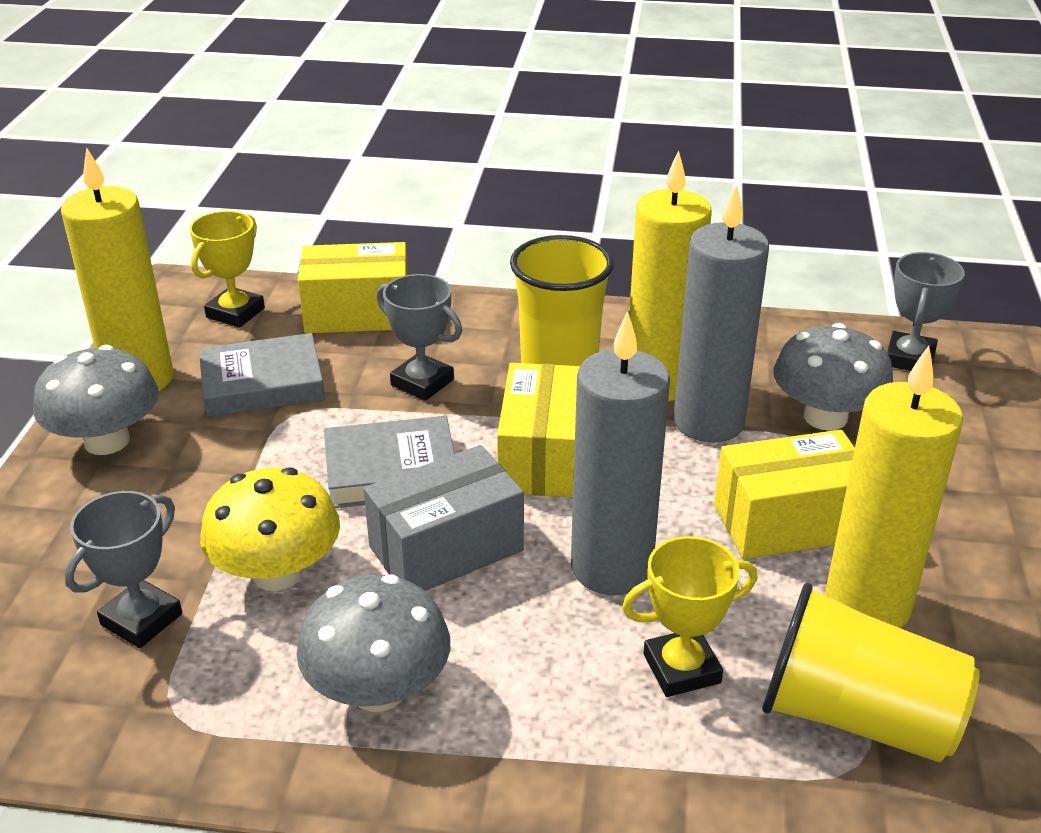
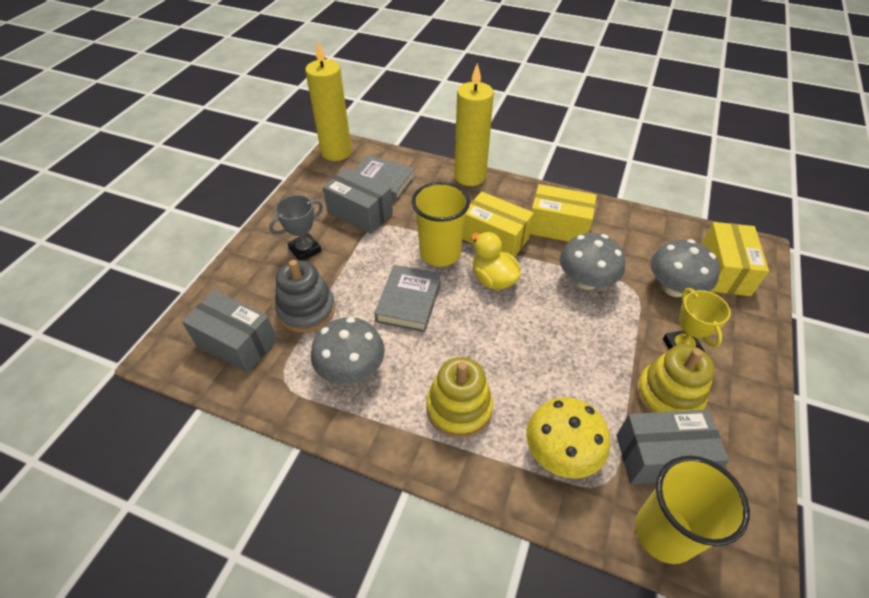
grey box: [364,445,524,591] = 1 -> [182,290,277,373] [323,168,393,234] [616,410,729,484] = 3
grey candle: [571,311,670,595] [673,185,769,443] = 2 -> none = 0
grey stacking toy: none = 0 -> [275,260,335,333] = 1
grey trophy: [64,491,182,648] [376,274,462,401] [887,252,965,371] = 3 -> [269,195,323,260] = 1
yellow candle: [61,148,173,391] [629,150,712,401] [825,346,963,628] = 3 -> [305,41,352,161] [454,63,494,186] = 2
yellow duck: none = 0 -> [471,232,521,290] = 1
yellow stacking toy: none = 0 -> [426,357,493,438] [636,344,715,413] = 2
yellow trophy: [189,211,265,328] [622,536,758,697] = 2 -> [663,288,731,352] = 1

